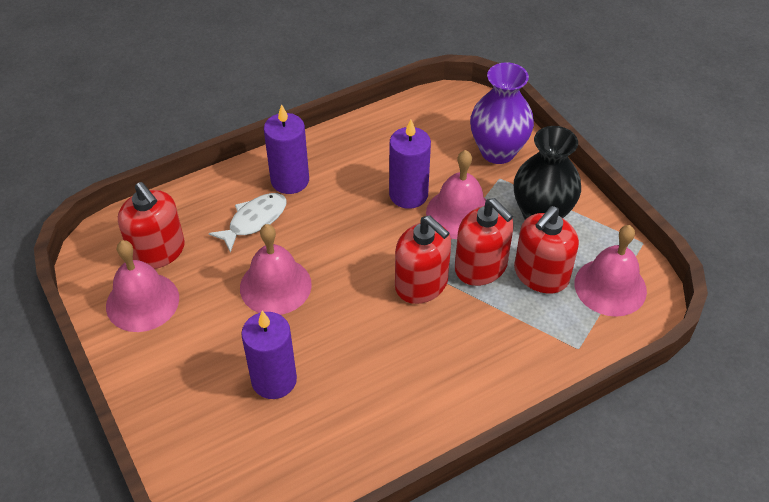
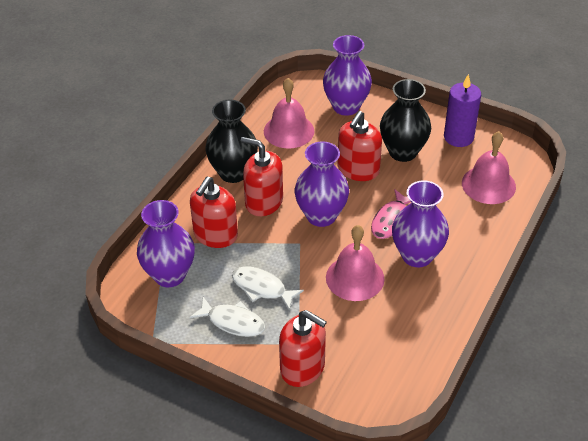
black vase: [514,126,581,219] = 1 -> [205,100,258,183] [380,79,431,162] = 2
pink bell: [106,240,179,332] [240,224,312,315] [426,150,486,239] [574,225,647,317] = 4 -> [264,78,315,149] [326,225,385,301] [462,131,516,204] = 3
pink fish: none = 0 -> [371,189,411,239] = 1
purple candle: [241,311,297,399] [264,104,309,194] [389,119,431,209] = 3 -> [444,74,481,147] = 1
purple vase: [470,62,534,164] = 1 -> [137,200,195,287] [295,141,349,227] [323,35,372,116] [392,180,449,267] = 4
white fish: [209,193,286,253] = 1 -> [190,297,265,337] [232,267,304,311] = 2

